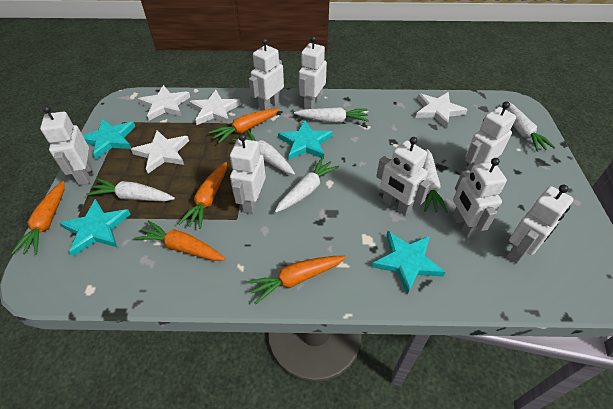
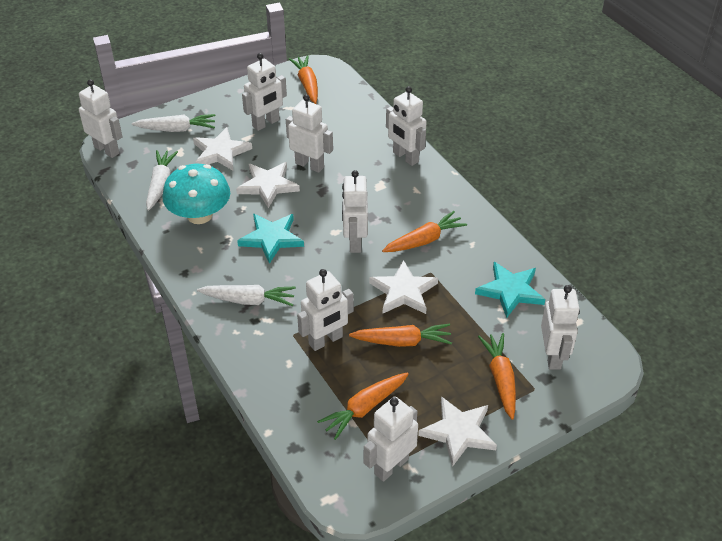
turquoise mushroom: none = 0 -> [162,164,230,224] = 1
turquoise star: [60,199,131,256] [83,118,135,159] [278,120,333,160] [372,231,446,295] = 4 -> [237,214,304,264] [475,262,545,318] = 2
white carrot: [86,178,175,202] [232,130,295,175] [275,157,339,213] [294,107,369,123] [422,149,448,213] [505,101,556,152] = 6 -> [132,114,216,132] [146,150,178,210] [197,285,296,306] = 3

